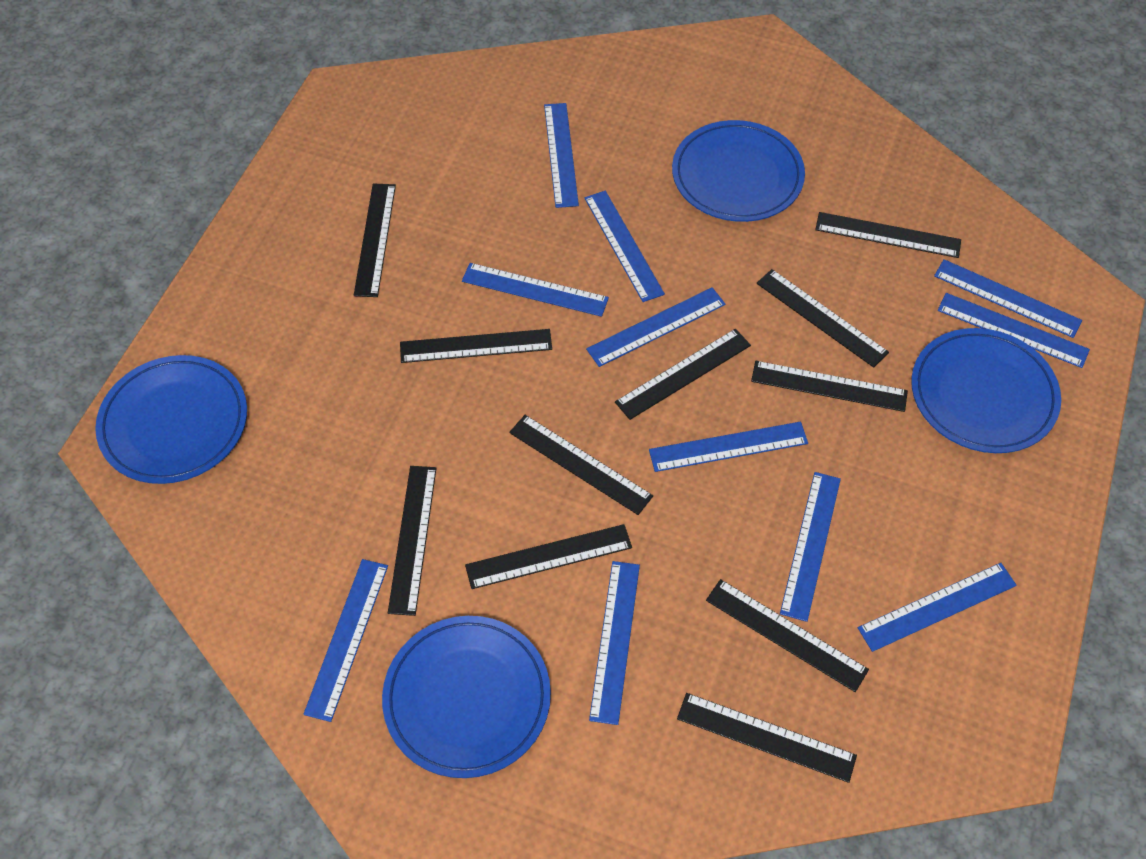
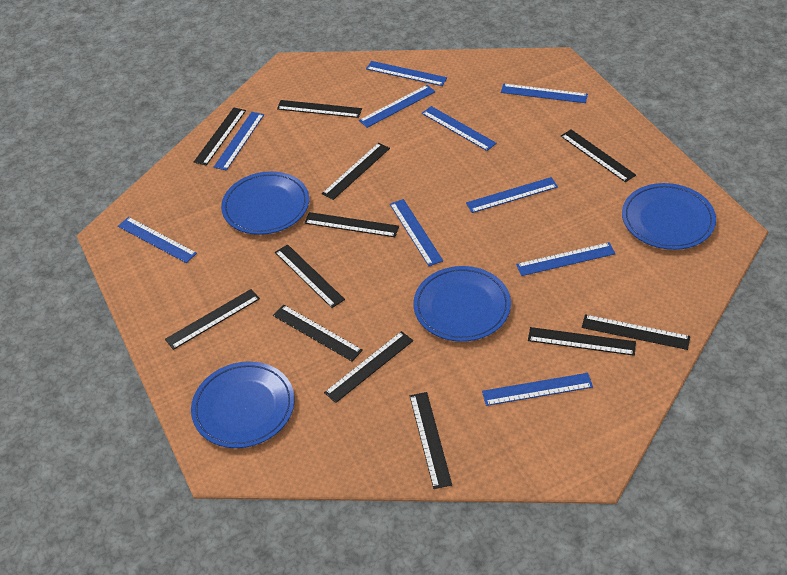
black ruler: [354,183,396,297] [388,466,437,616] [400,329,552,363] [465,524,632,589] [509,415,653,515] [615,329,751,420] [677,693,857,783] [706,579,869,692] [751,361,908,412] [757,269,889,368] [815,212,961,258] = 11 -> [165,289,260,350] [194,108,246,165] [273,305,363,361] [275,244,345,308] [277,100,362,118] [305,212,399,237] [322,143,390,200] [324,331,413,403] [410,392,452,489] [528,327,636,356] [561,129,636,182] [582,314,690,350] = 12
blue ruler: [304,559,388,722] [462,263,609,317] [544,103,579,208] [584,191,665,302] [586,287,726,367] [589,561,640,725] [649,422,808,472] [780,472,841,622] [858,563,1017,652] [934,259,1082,338] [938,293,1090,368] = 11 -> [118,217,197,263] [214,112,264,171] [359,85,435,128] [366,61,447,86] [390,199,443,266] [422,106,497,151] [466,177,558,213] [482,373,593,406] [501,84,588,103] [516,242,615,276] = 10

